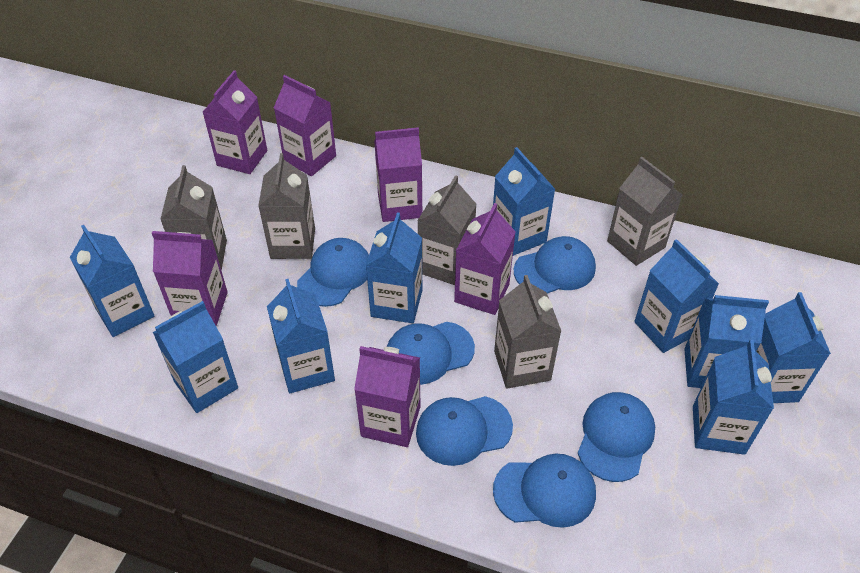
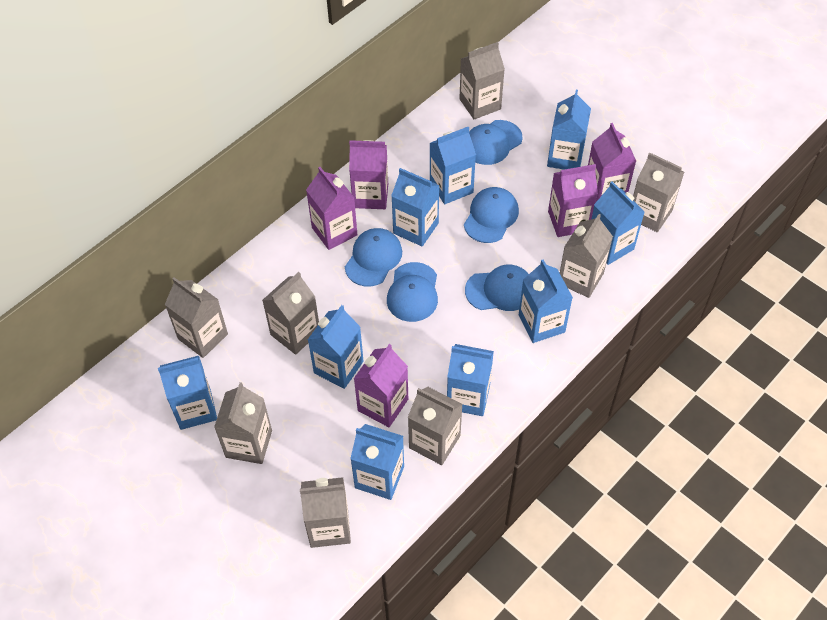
blue cap: [297,238,369,307] [387,322,475,385] [416,396,513,466] [493,454,596,528] [514,236,596,294] [578,392,655,482] = 6 -> [345,228,402,287] [387,262,438,322] [464,187,519,243] [465,265,529,311] [469,120,523,165] = 5
grey carton: [160,165,227,270] [258,153,315,259] [417,175,477,285] [494,275,561,388] [607,157,682,266] = 5 -> [165,277,228,358] [214,382,272,464] [262,272,319,355] [300,477,351,548] [408,387,463,465] [459,42,505,119] [560,214,613,298] [633,152,684,232] = 8
purple carton: [152,231,228,326] [203,70,267,174] [274,75,336,176] [354,346,421,447] [374,127,422,222] [454,203,516,315] = 6 -> [306,167,357,250] [349,140,388,209] [354,344,408,427] [548,164,598,237] [588,123,636,202] = 5

